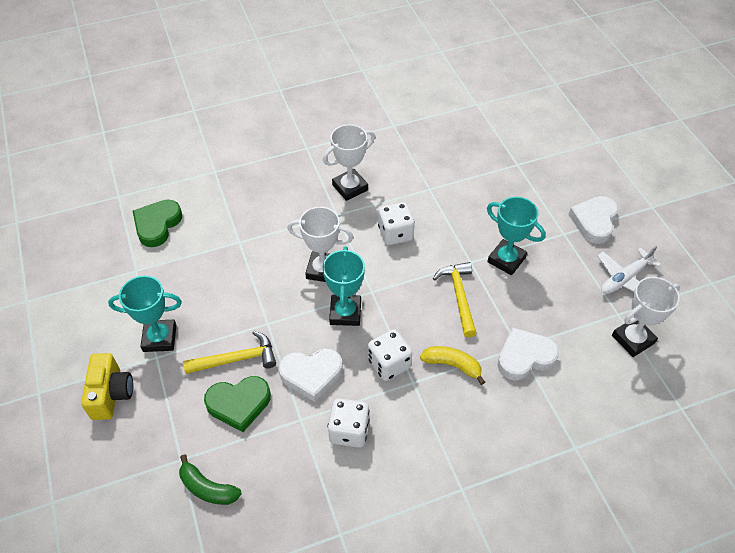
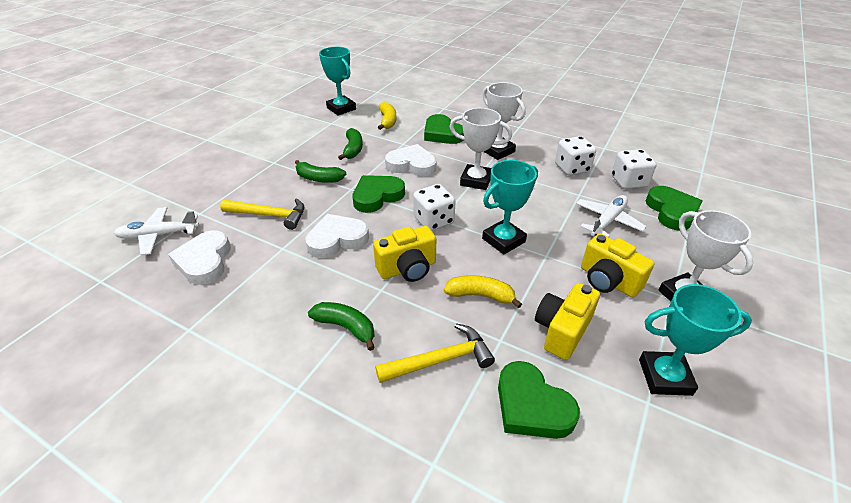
green banana: [179,454,242,505] = 1 -> [295,160,346,183] [308,302,375,351] [338,128,363,160] = 3
green heart: [133,200,182,247] [204,376,271,432] = 2 -> [353,175,405,213] [424,114,464,144] [498,361,580,439] [646,186,702,230] = 4
white plane: [597,245,661,294] = 1 -> [114,207,199,255] [576,195,647,237] = 2
yellow banana: [420,346,485,385] = 1 -> [378,102,396,130] [444,275,522,308] = 2
yellow camera: [81,353,133,420] = 1 -> [373,226,436,282] [535,283,600,360] [581,234,654,298] = 3

